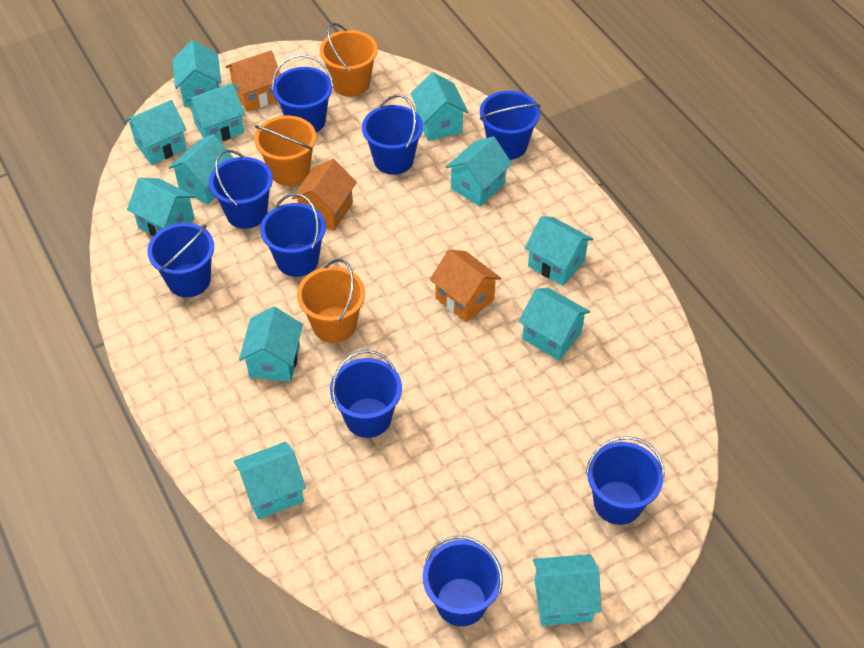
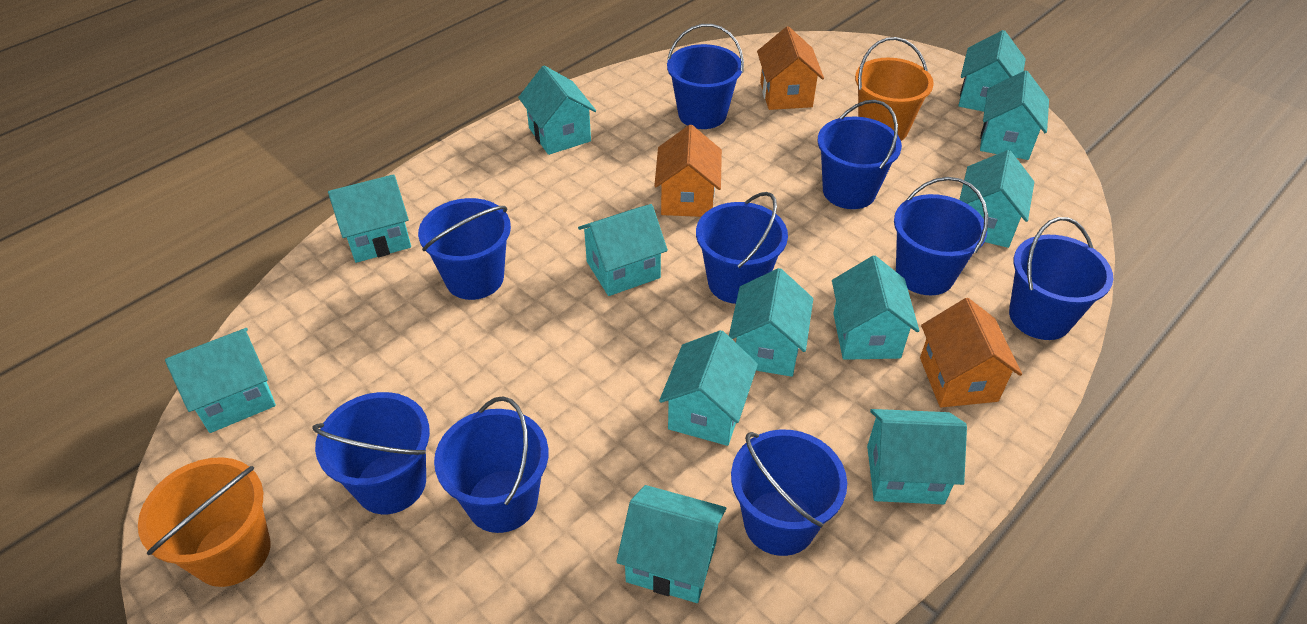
orange bucket: [254,116,316,186] [297,259,365,343] [320,23,378,97] = 3 -> [138,457,271,587] [855,37,934,141] = 2

